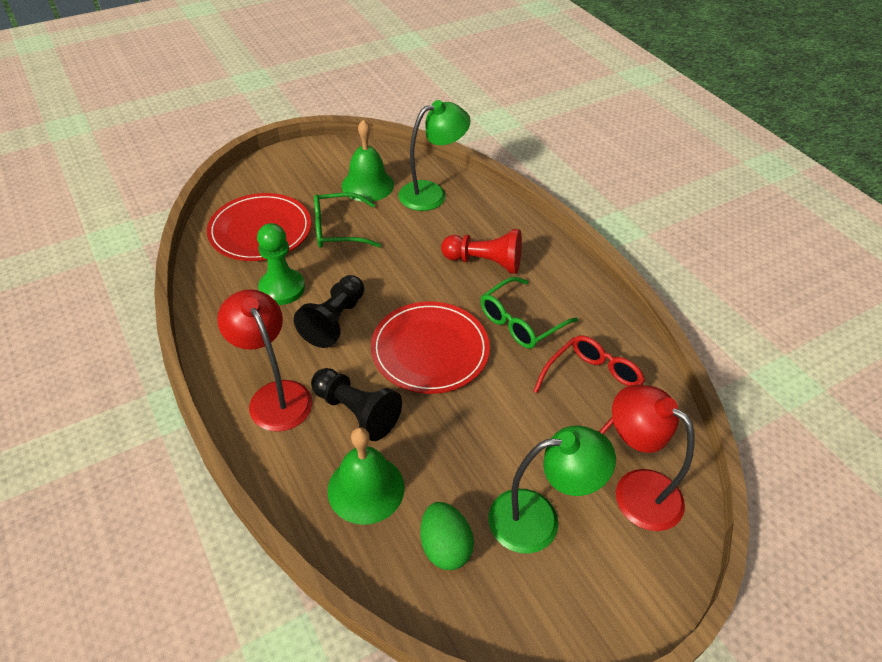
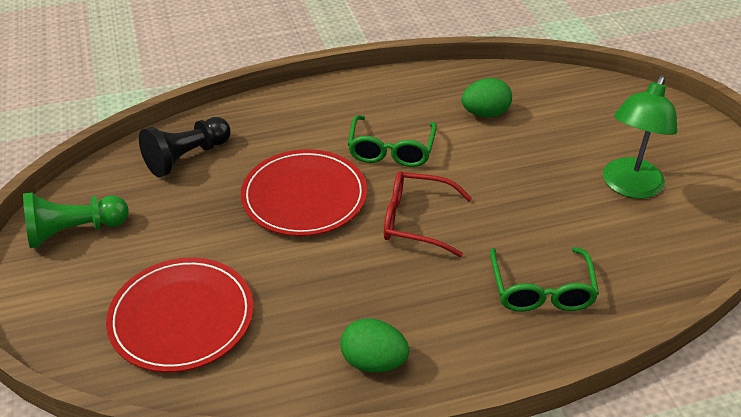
black pawn: [294,275,364,348] [311,368,402,441] = 2 -> [139,117,230,177] = 1
green bell: [328,427,405,525] [341,119,394,202] = 2 -> none = 0
green egg: [420,502,474,570] = 1 -> [340,318,409,373] [461,78,512,118] = 2
green lamp: [399,100,470,211] [488,426,616,553] = 2 -> [603,76,677,199] = 1
red lamp: [217,289,313,432] [612,385,695,531] = 2 -> none = 0
red pawn: [441,229,522,274] = 1 -> none = 0

